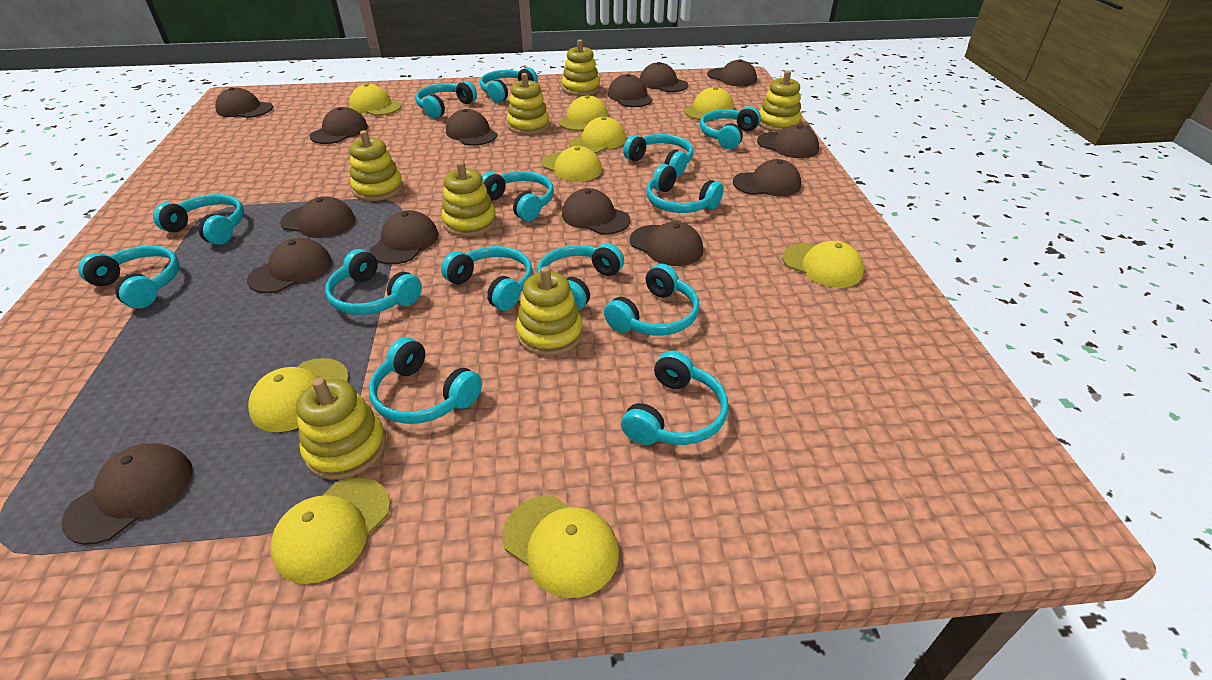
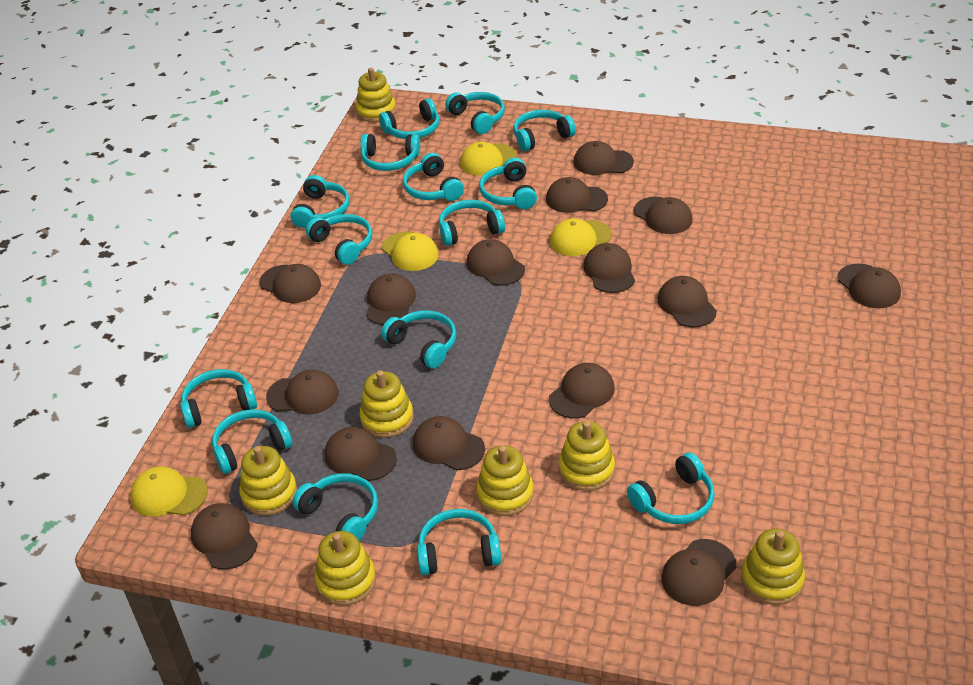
brown cap: [62,443,193,545] [215,87,273,118] [247,238,332,293] [280,196,355,238] [310,107,368,144] [370,210,439,264] [446,109,497,146] [562,188,630,235] [608,74,653,107] [630,222,703,266] [640,62,688,92] [707,59,757,87] [733,159,801,196] [757,125,819,158] = 14 -> [191,503,258,570] [259,264,321,303] [266,369,339,415] [325,427,397,481] [366,273,416,325] [413,416,485,470] [467,239,525,286] [546,177,608,213] [549,363,615,418] [574,141,634,175] [583,243,635,293] [634,197,693,234] [657,276,717,327] [661,539,736,606] [837,264,901,308] = 15
turquoise headphones: [78,245,180,309] [153,194,244,245] [325,249,422,315] [369,337,482,424] [416,81,477,119] [441,246,533,311] [480,67,538,103] [482,171,554,221] [537,243,624,310] [604,264,700,336] [621,351,729,445] [623,134,694,177] [646,164,724,213] [700,106,761,149] = 14 -> [180,369,257,428] [212,409,292,474] [290,175,350,228] [292,473,378,540] [306,214,372,265] [360,134,420,171] [379,98,439,139] [381,310,456,368] [403,153,464,201] [417,509,501,575] [439,200,505,246] [445,92,505,134] [479,158,537,209] [513,110,576,151] [627,452,715,524] = 15
yellow cap: [248,358,349,432] [271,477,390,584] [349,84,402,116] [502,496,619,598] [542,146,602,182] [559,95,609,131] [570,117,626,153] [684,87,734,120] [782,241,864,288] = 9 -> [130,467,208,517] [382,231,439,271] [460,142,517,176] [550,218,612,256] = 4

